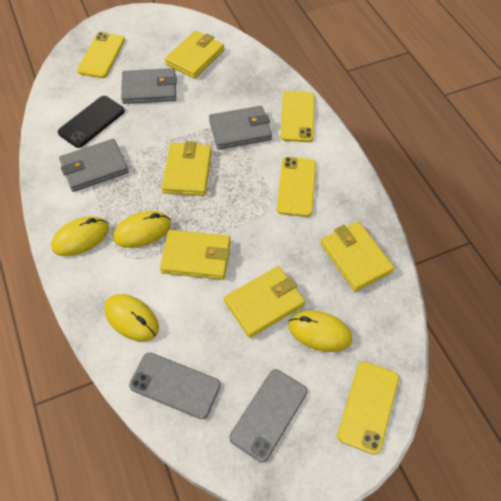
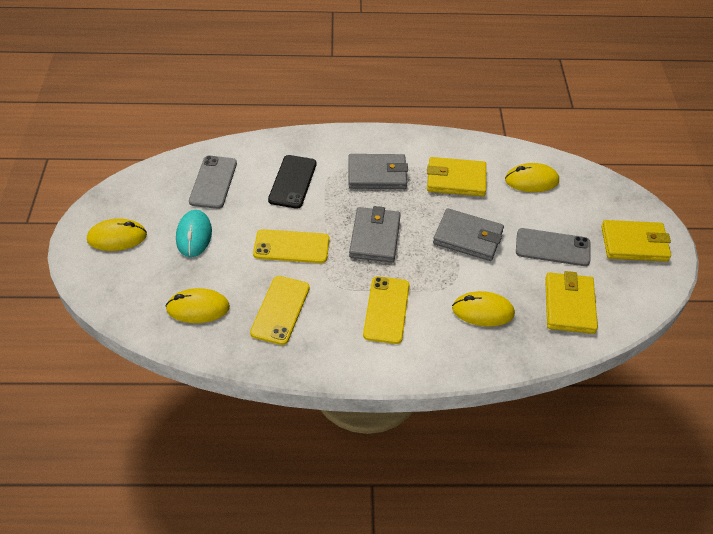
turquoise mouse: none = 0 -> [176,210,212,257] = 1
yellow phone: [77,32,125,78] [277,157,316,217] [281,91,315,142] [337,361,399,455] = 4 -> [250,276,310,345] [253,229,330,263] [363,276,410,344] = 3
yellow wallet: [160,230,230,280] [162,141,212,196] [165,31,224,79] [224,266,305,338] [320,221,394,291] = 5 -> [427,157,486,196] [545,271,598,334] [601,220,671,262] = 3

